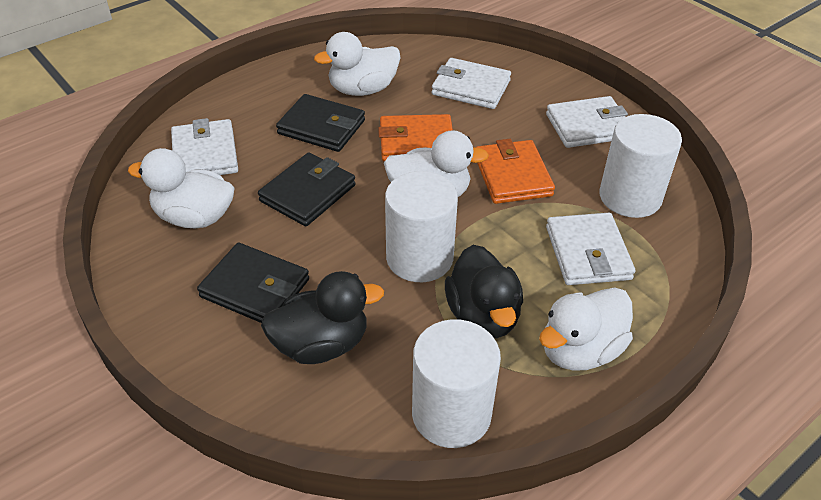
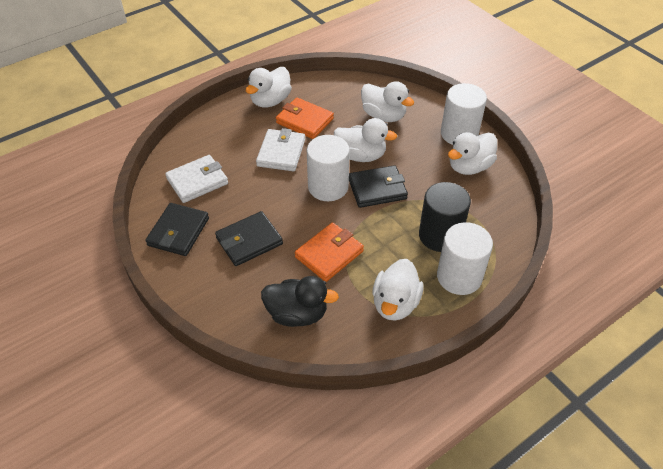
black cylinder: none = 0 -> [419,182,471,252] = 1
black duck: [261,271,384,364] [445,245,523,338] = 2 -> [261,276,339,327] = 1
white duck: [128,148,235,229] [314,32,401,96] [384,130,489,197] [539,288,633,371] = 4 -> [246,67,292,107] [334,118,397,162] [361,81,414,122] [372,259,423,321] [448,132,497,175] = 5
white wallet: [171,118,238,175] [432,58,511,109] [546,96,628,148] [546,213,635,285] = 4 -> [165,155,228,203] [256,128,305,171] = 2

